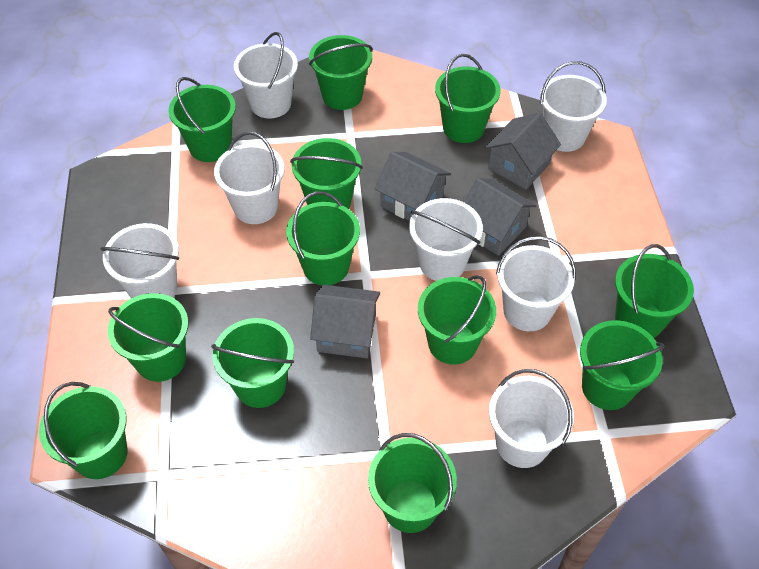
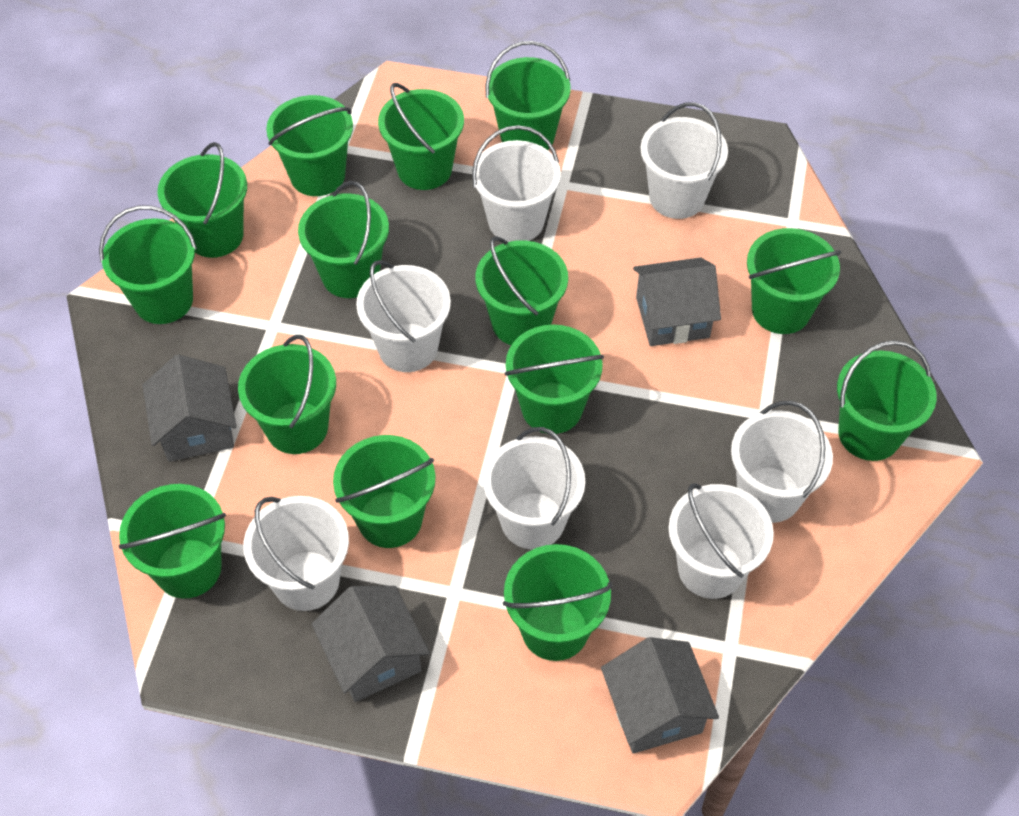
green bucket: [39,382,128,479] [108,293,188,382] [169,77,236,162] [211,318,294,408] [286,191,360,285] [290,138,363,209] [309,35,373,110] [368,433,457,533] [418,275,496,365] [435,54,501,143] [580,320,664,410] [615,244,694,338] = 12 -> [99,206,197,324] [119,484,226,598] [157,142,247,258] [238,335,336,454] [266,95,353,196] [298,181,389,298] [333,435,435,548] [378,83,464,190] [475,236,568,345] [485,41,570,150] [503,544,613,661] [505,325,604,434] [747,228,841,334] [837,340,937,461] = 14

